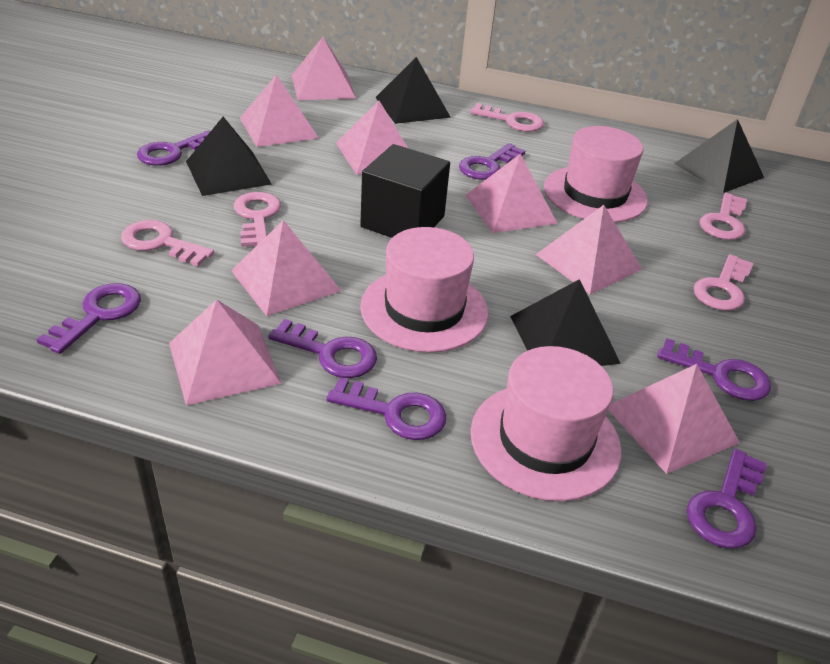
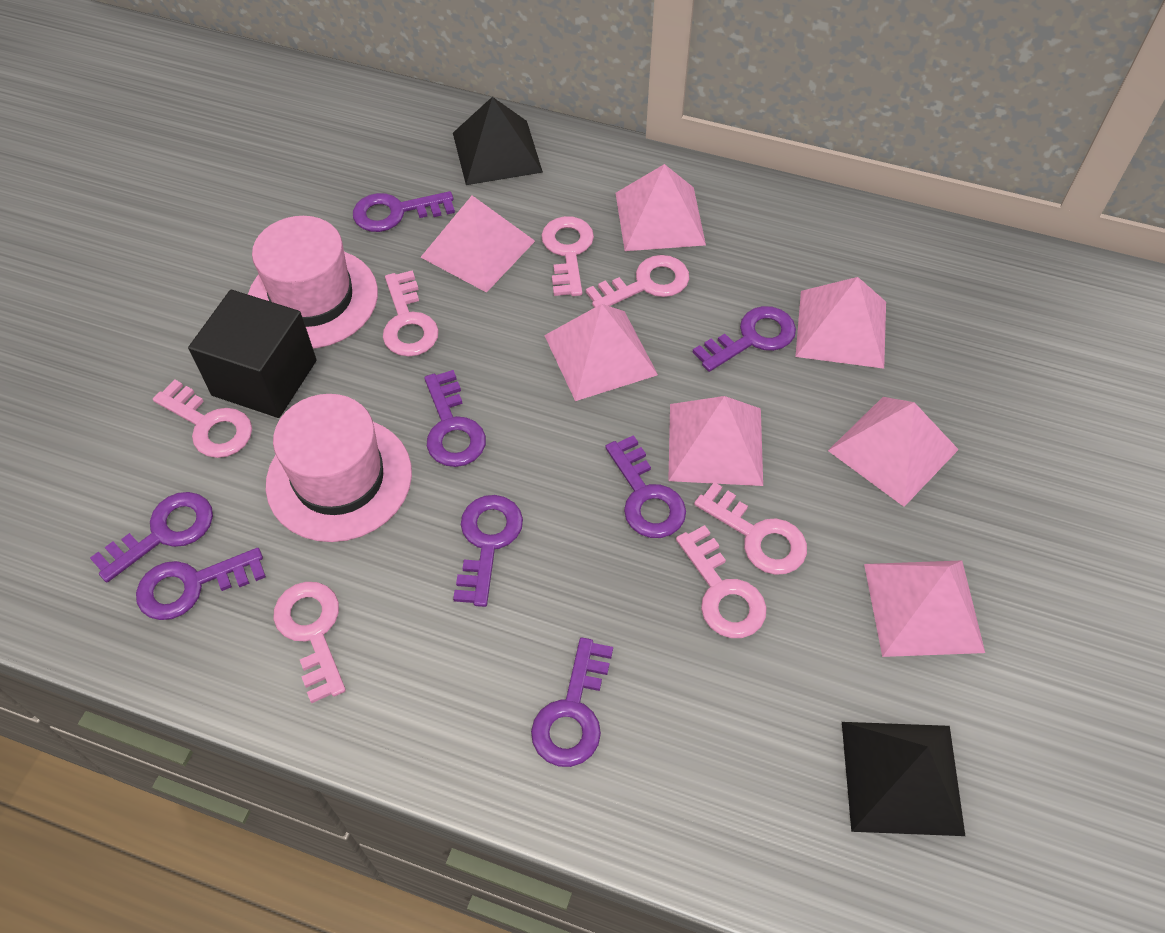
black pyramid: [186,117,272,196] [375,57,451,124] [510,279,621,366] [674,119,764,193] = 4 -> [453,97,543,185] [842,722,965,836] = 2
pink hat: [360,227,488,353] [471,346,621,501] [544,126,648,223] = 3 -> [248,216,378,349] [266,394,412,542] = 2
pink key: [121,220,214,267] [234,192,281,247] [470,103,544,132] [693,254,754,311] [699,193,747,240] = 5 -> [153,380,252,458] [273,582,346,703] [383,270,439,357] [541,216,594,296] [586,255,689,308] [676,525,767,638] [694,482,807,575] = 7
pink pyramid: [169,299,282,405] [231,220,341,316] [240,75,318,147] [292,37,356,100] [336,101,408,175] [466,154,558,233] [536,205,642,294] [608,364,740,474] = 8 -> [421,196,535,293] [544,304,658,401] [616,164,706,251] [668,396,763,486] [795,277,886,369] [828,397,959,507] [864,560,985,657] = 7
purple key: [36,283,141,354] [137,131,210,166] [268,319,377,378] [326,377,446,440] [459,143,525,180] [657,338,771,401] [687,449,767,548] = 7 -> [90,492,213,582] [136,548,266,620] [353,191,455,232] [424,370,486,467] [453,495,523,607] [531,637,613,767] [605,435,686,538] [693,306,796,372] = 8

